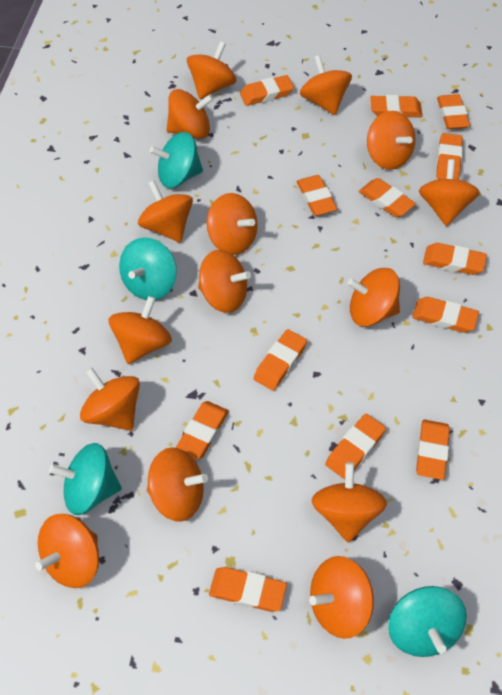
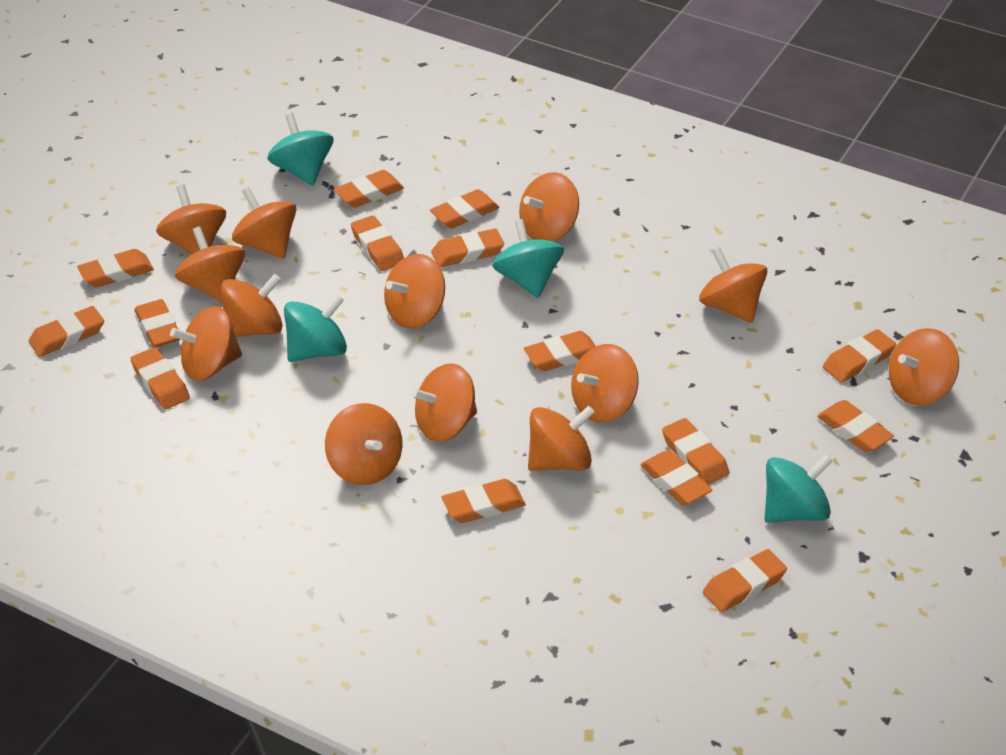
orange eraser: [176,401,229,460] [209,567,287,612] [240,75,294,106] [253,329,307,391] [297,175,337,216] [325,414,386,479] [359,178,416,217] [370,95,422,117] [412,297,479,333] [416,420,450,480] [423,243,487,275] [436,133,463,180] [437,94,470,129] = 13 -> [29,306,104,357] [77,249,154,287] [130,347,190,409] [134,299,180,347] [334,170,404,208] [351,216,404,271] [430,189,499,229] [431,229,504,267] [442,479,526,523] [524,331,596,371] [640,450,712,505] [662,418,729,485] [703,549,787,612] [817,400,894,452] [823,329,896,382] = 15
orange spinning top: [35,514,99,588] [80,367,140,431] [108,296,172,364] [138,181,193,243] [147,447,208,522] [167,89,214,139] [187,41,236,99] [198,249,251,313] [207,193,258,255] [300,55,352,115] [309,556,374,639] [312,462,387,542] [347,268,400,327] [367,111,415,170] [419,159,480,226] = 15 -> [156,184,226,254] [170,306,242,381] [175,226,245,303] [221,274,282,337] [232,187,296,259] [325,403,402,485] [384,254,445,328] [411,363,477,442] [519,172,579,241] [528,406,594,471] [571,344,639,423] [699,247,767,323] [889,328,959,405] = 13

